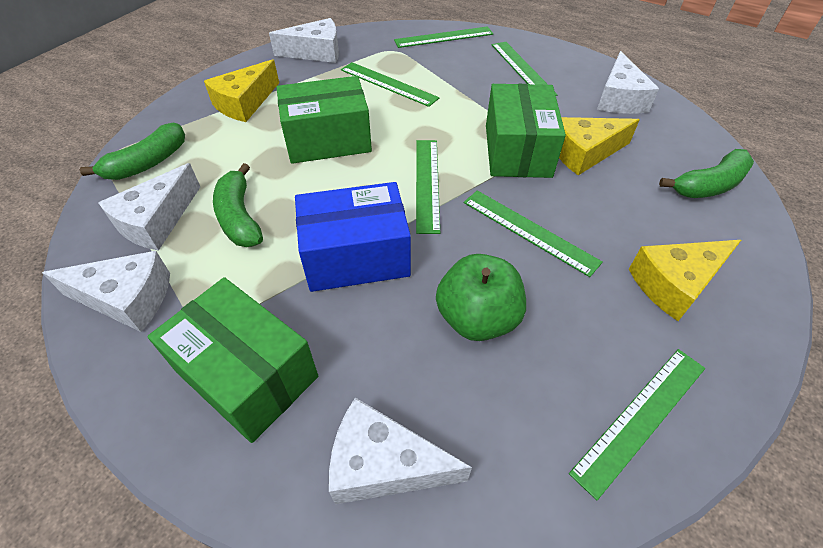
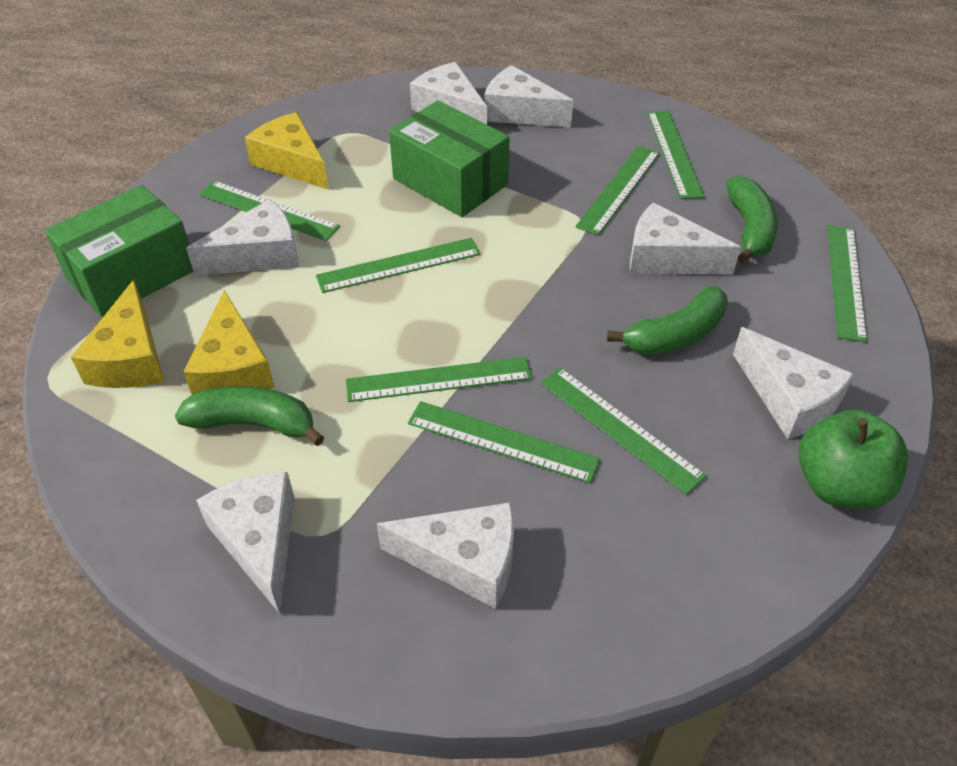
blue box: [295,182,411,292] = 1 -> none = 0
green box: [147,277,318,443] [276,76,372,164] [486,84,566,178] = 3 -> [45,185,193,318] [389,100,510,217] = 2
green ruler: [341,62,440,107] [394,26,493,48] [416,140,440,234] [464,190,603,277] [492,42,558,96] [569,349,705,500] = 6 -> [199,181,340,241] [316,238,481,293] [346,357,532,402] [408,401,600,483] [540,367,707,495] [575,146,660,235] [647,111,705,199] [827,225,867,342] = 8
white cheese: [42,251,170,332] [98,163,200,251] [269,18,339,63] [329,398,472,504] [597,51,659,114] = 5 -> [186,199,299,276] [196,472,294,614] [377,502,514,609] [410,62,487,124] [484,65,573,127] [630,203,741,275] [733,327,854,439] = 7

